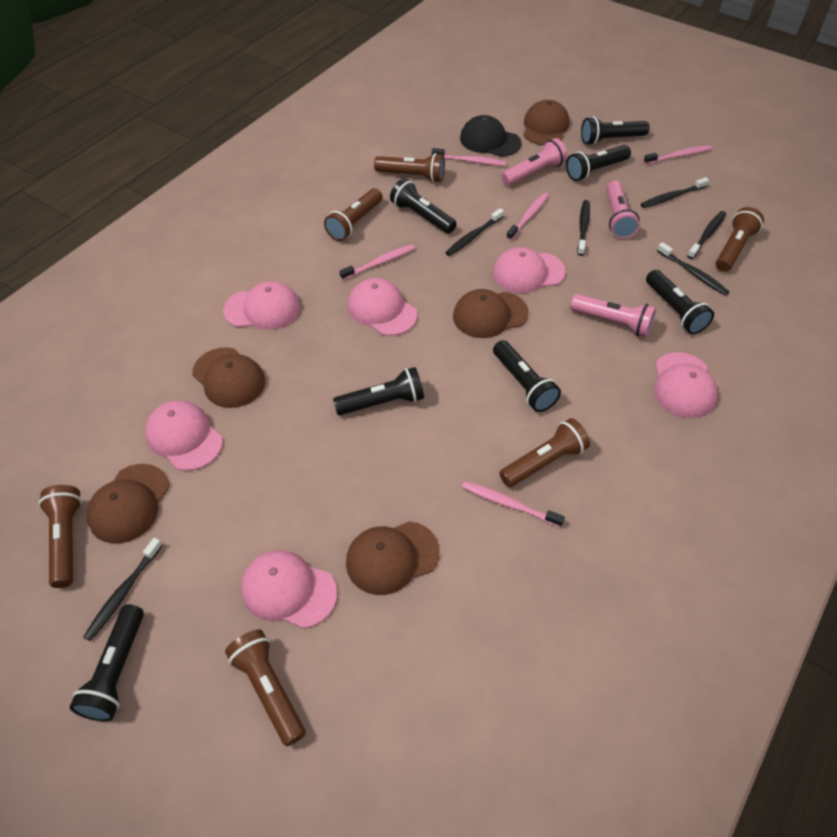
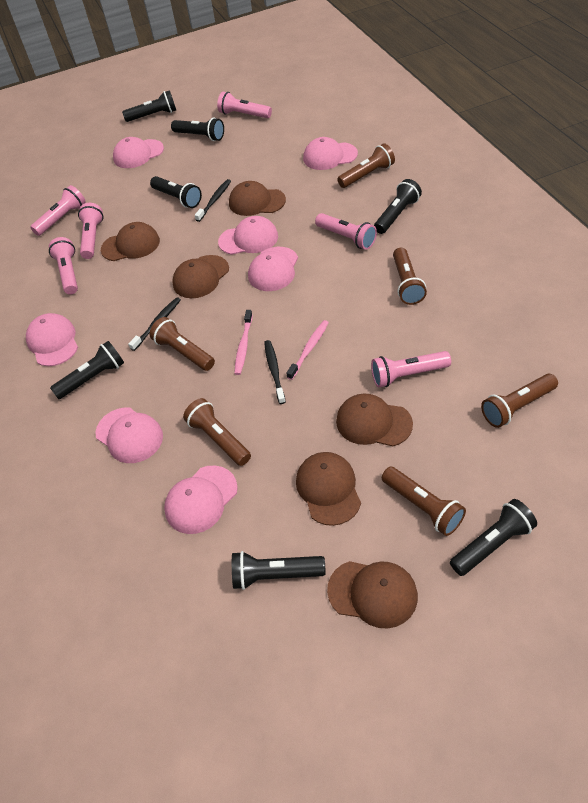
black cap: [460,115,521,157] = 1 -> none = 0
black toothbrush: [83,538,163,641] [445,208,504,256] [577,200,590,256] [641,177,709,208] [657,242,729,295] [687,211,726,259] = 6 -> [128,297,181,351] [195,179,231,222] [264,340,286,404] = 3
brown cap: [87,464,169,544] [192,347,265,408] [346,521,440,595] [453,289,528,338] [523,100,569,145] = 5 -> [101,222,160,261] [172,255,229,298] [229,181,286,216] [296,452,361,526] [327,561,418,629] [336,394,413,446] = 6
pink cap: [145,400,223,471] [223,281,300,330] [241,550,337,629] [348,278,418,336] [493,247,566,293] [654,352,717,418] = 6 -> [26,313,78,366] [95,408,163,463] [113,137,164,168] [164,466,238,534] [218,216,278,255] [248,247,298,291] [303,137,358,170] = 7
pink flashlight: [501,138,568,186] [570,294,656,337] [606,181,640,239] = 3 -> [30,185,86,236] [49,237,78,295] [78,203,103,259] [217,92,272,118] [315,213,377,250] [371,351,451,387] = 6
pink toothbrush: [339,244,415,280] [432,148,506,166] [462,481,565,527] [506,193,549,240] [644,145,712,164] = 5 -> [234,310,253,375] [287,320,329,380] = 2

